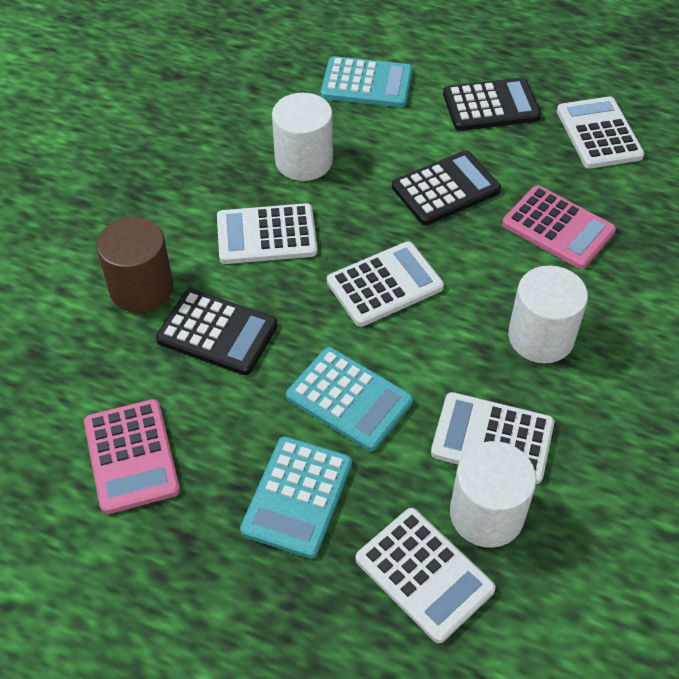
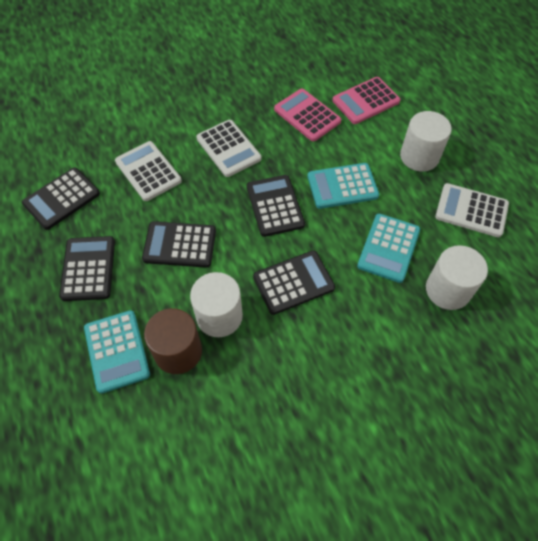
black calculator: [156,289,277,375] [392,151,501,225] [443,78,541,131] = 3 -> [22,167,100,230] [59,236,115,301] [142,221,216,268] [247,175,305,237] [253,251,335,315] = 5
white calculator: [217,203,317,264] [327,241,444,327] [356,508,496,643] [431,392,554,484] [557,96,644,169] = 5 -> [115,141,182,201] [196,120,261,177] [435,183,509,237] = 3

